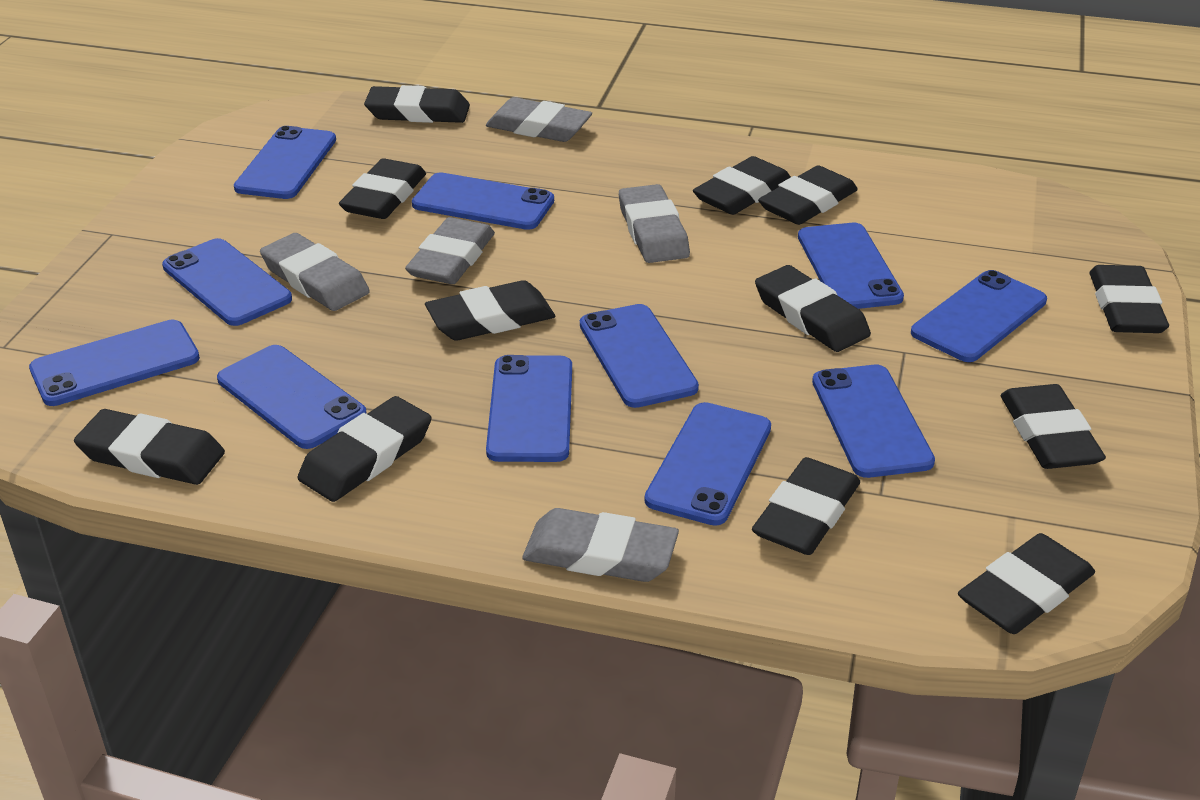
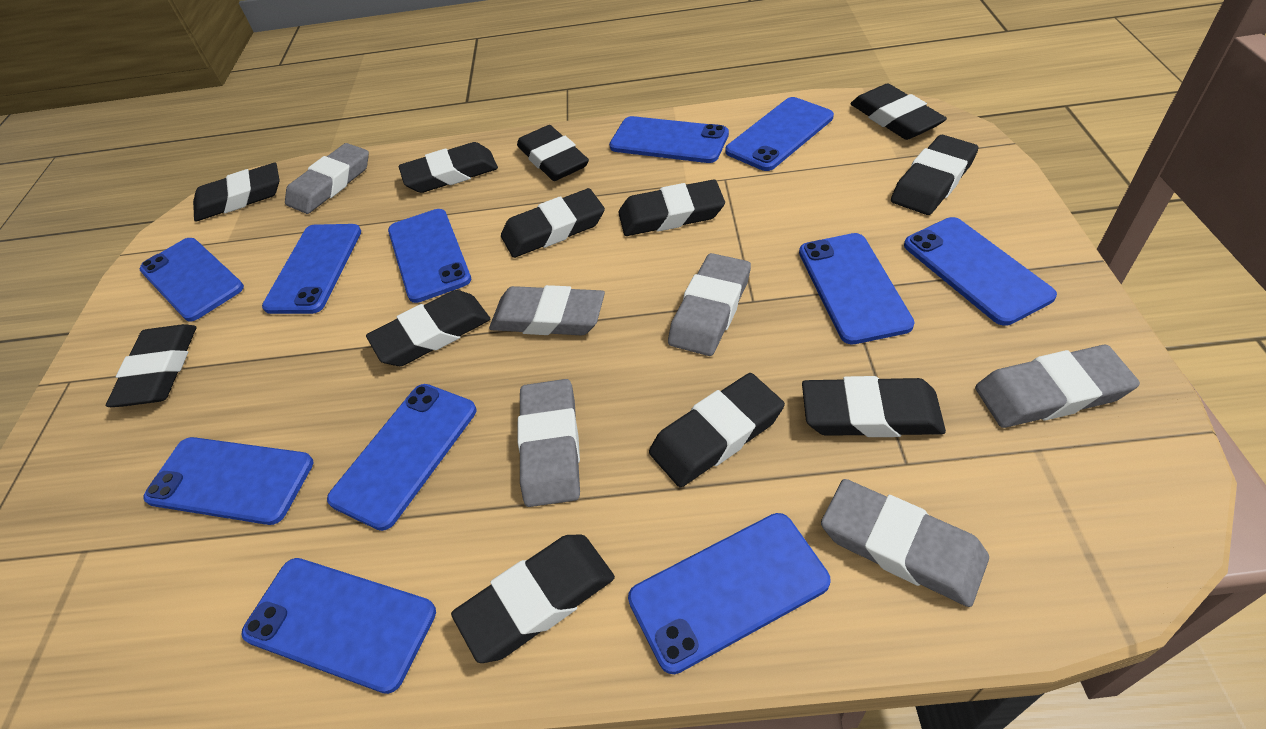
grey eraser: [260,233,370,311] [405,217,495,284] [486,97,592,142] [522,508,679,582] [619,184,690,263] = 5 -> [285,143,369,214] [489,285,605,335] [518,379,580,507] [668,253,751,356] [821,479,989,607] [975,345,1140,428] = 6

